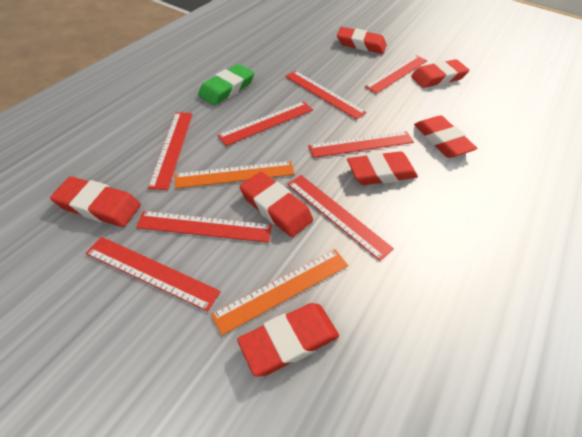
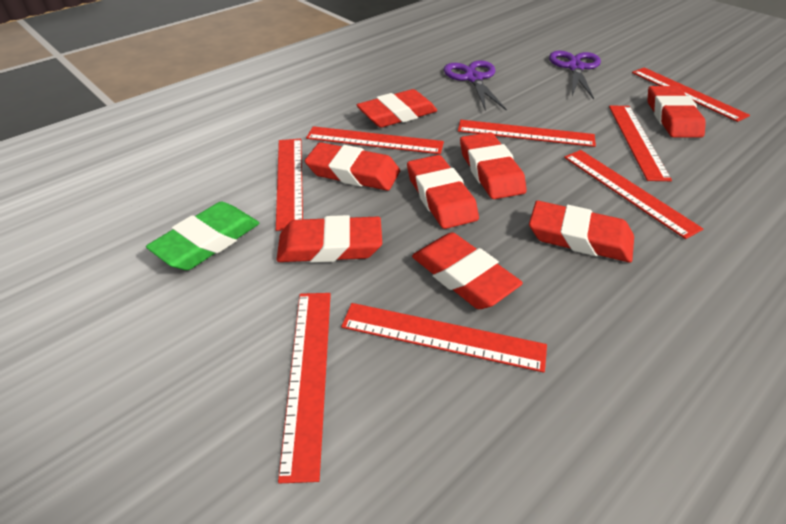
orange ruler: [174,161,295,189] [211,249,348,335] = 2 -> none = 0
purple scissors: none = 0 -> [444,60,507,111] [549,51,601,99] = 2
red eraser: [50,176,141,227] [237,303,339,377] [239,172,313,237] [337,27,387,54] [347,151,418,185] [411,59,469,88] [414,116,477,158] = 7 -> [276,215,382,263] [305,142,400,191] [357,89,437,128] [407,155,479,229] [412,232,523,309] [460,132,527,199] [529,201,634,262] [648,86,706,138] = 8

